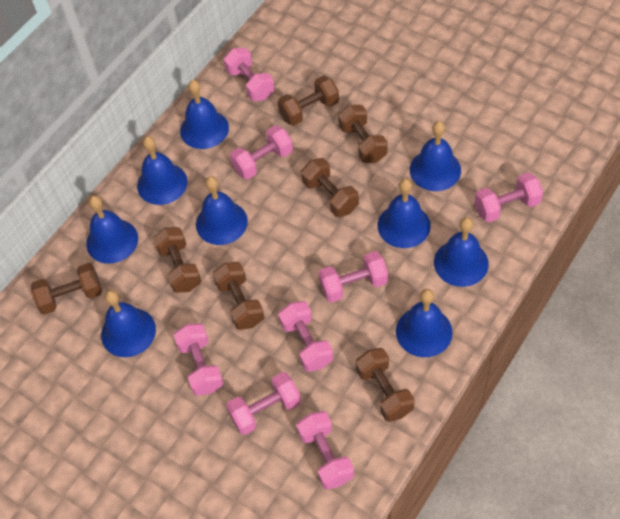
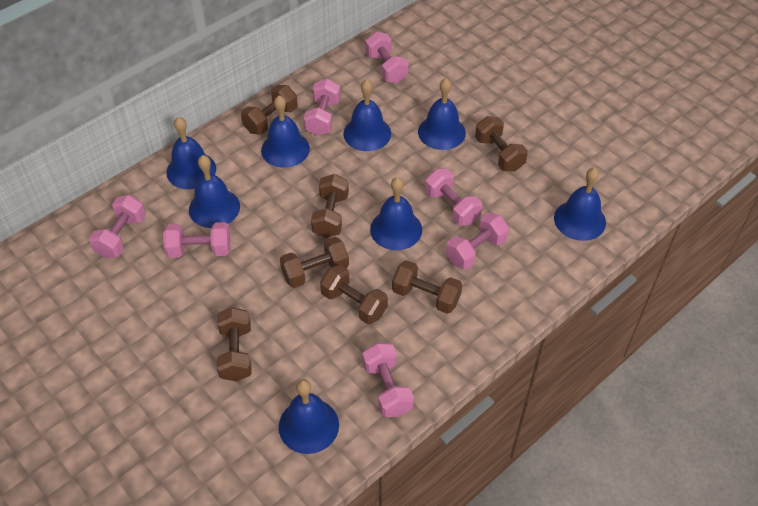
blue bell: [86,196,138,264] [101,290,156,357] [137,136,188,205] [180,80,229,149] [196,176,248,245] [378,179,431,248] [396,289,453,357] [410,121,461,191] [434,217,489,287] = 9 -> [166,117,216,189] [189,155,240,228] [261,95,310,168] [279,379,339,454] [343,79,391,151] [370,177,422,250] [418,78,466,150] [554,168,606,241] = 8
pink dumbbell: [174,323,224,396] [224,48,274,101] [226,372,301,435] [230,125,293,179] [278,301,333,372] [296,411,354,490] [318,251,388,303] [474,173,543,223] = 8 -> [89,195,146,258] [163,222,231,258] [304,79,340,136] [362,343,414,417] [365,32,409,83] [425,169,482,226] [446,212,509,269] = 7

